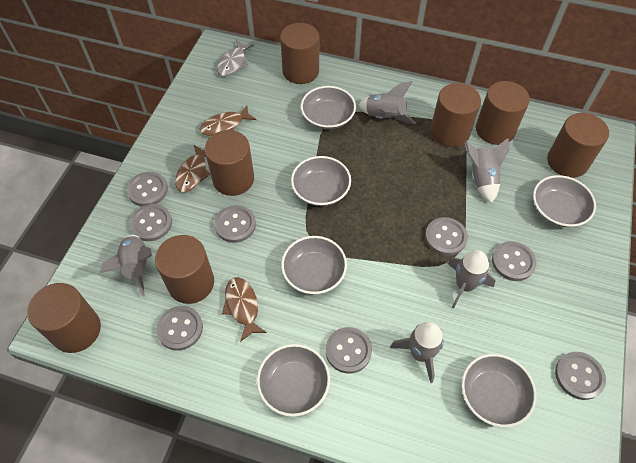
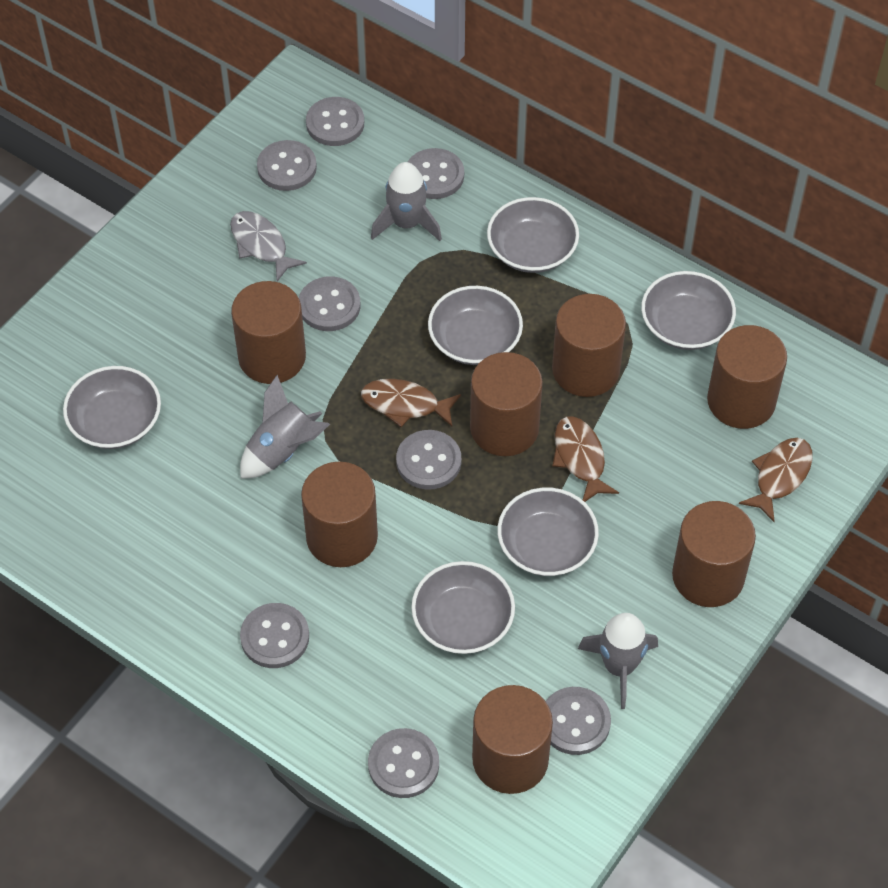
grey rocket: [100,234,152,297] [359,81,416,124] [390,322,444,383] [448,250,495,308] [465,138,509,203] = 5 -> [240,375,330,479] [371,162,442,241] [578,613,658,709] = 3

